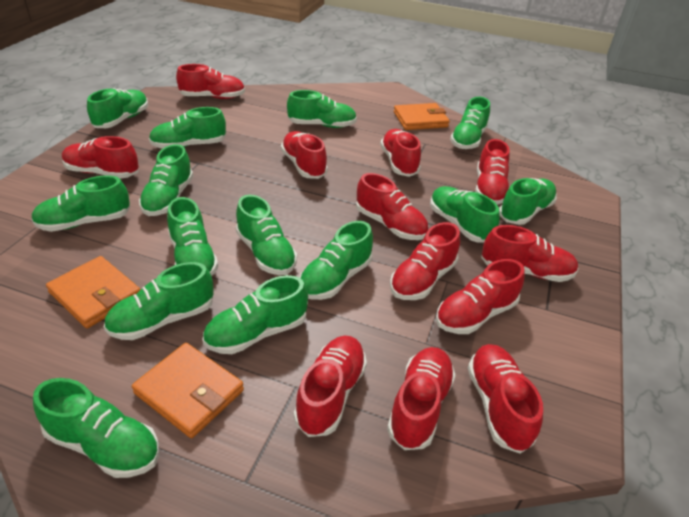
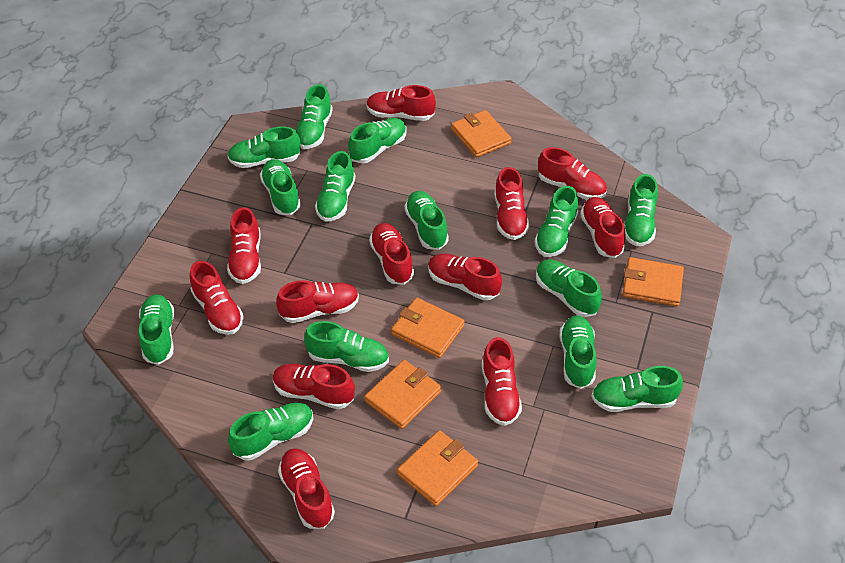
orange wallet: [46,256,141,328] [132,343,244,438] [394,103,450,130] = 3 -> [364,360,442,429] [391,297,465,358] [397,430,478,506] [451,110,512,158] [622,257,684,306] = 5

